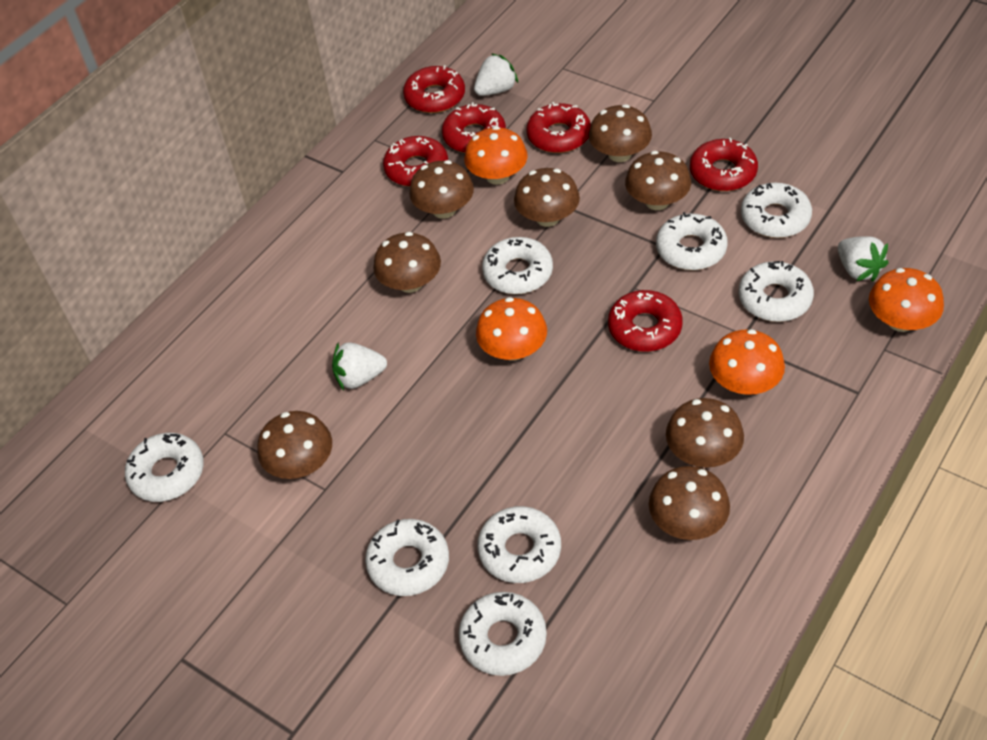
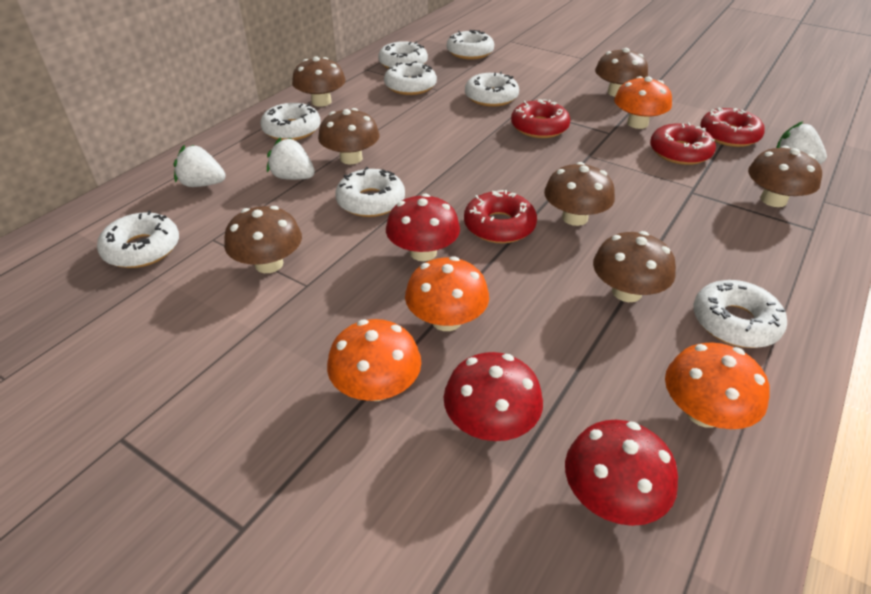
brown mushroom: [257,411,332,479] [373,232,441,293] [409,160,474,219] [514,168,580,227] [588,104,652,162] [625,151,691,210] [649,466,730,540] [666,398,744,468] = 8 -> [224,206,302,273] [292,56,346,107] [318,108,380,165] [544,162,615,226] [593,231,676,302] [595,48,648,97] [748,146,822,207] = 7
red donut: [383,136,448,187] [403,65,465,113] [442,102,506,153] [526,102,591,153] [608,290,683,352] [690,138,758,191] = 6 -> [464,190,537,243] [511,99,570,138] [650,123,716,165] [700,107,765,147] = 4
red mushroom: none = 0 -> [386,194,460,261] [444,352,543,441] [565,420,678,526] = 3

